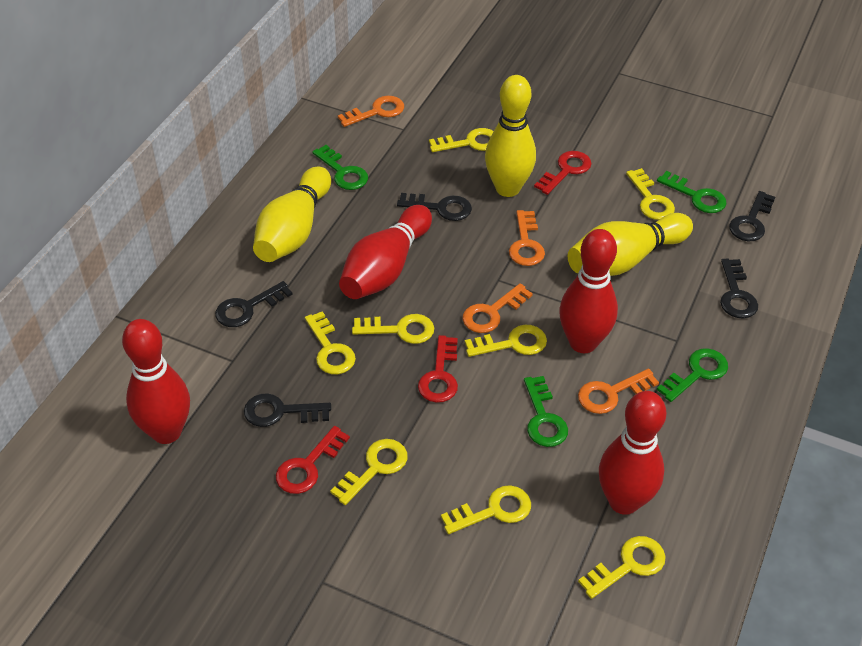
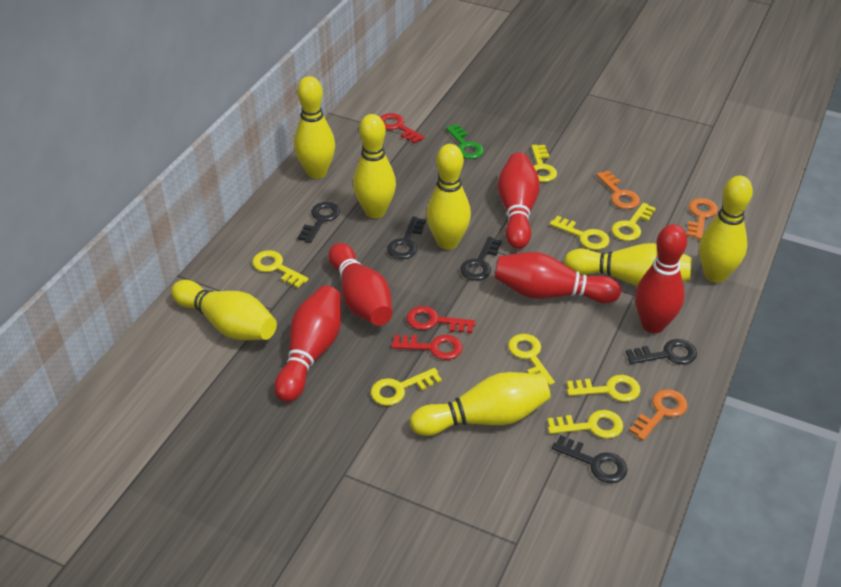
green key: [312,145,368,190] [524,376,568,447] [657,171,727,213] [657,348,728,402] = 4 -> [446,124,484,159] = 1
orange key: [338,96,404,127] [462,283,533,333] [509,210,545,266] [578,369,659,414] = 4 -> [596,170,640,209] [629,389,688,440] [687,198,718,239] = 3
red bowling pin: [122,319,190,444] [339,205,432,299] [559,229,618,353] [599,391,666,515] = 4 -> [274,285,341,402] [328,243,392,326] [494,252,621,303] [498,152,540,249] [635,224,687,333] = 5
yellow bowling pin: [253,167,331,262] [485,75,536,197] [568,213,693,276] = 3 -> [171,280,277,340] [294,76,335,179] [353,114,396,218] [410,372,551,436] [426,144,471,250] [564,243,692,286] [699,176,753,283] = 7

